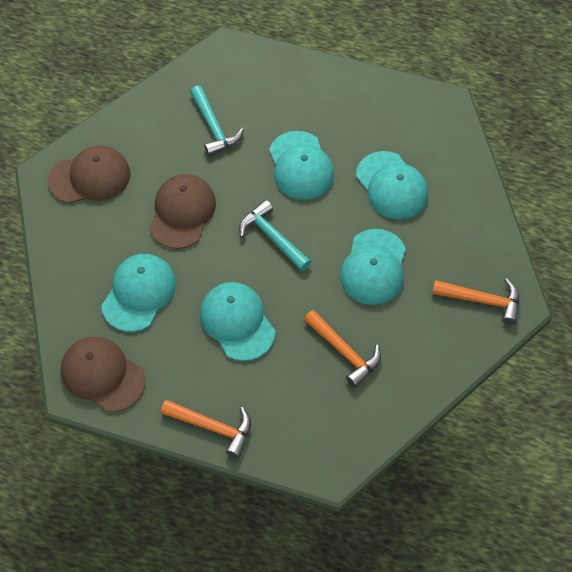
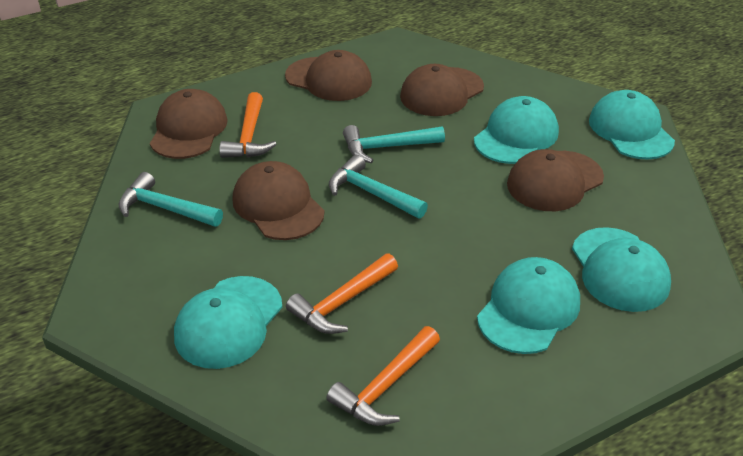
brown cap: [48,145,131,204] [61,337,145,412] [149,174,216,249] = 3 -> [150,89,228,159] [232,161,325,240] [285,50,372,101] [400,64,484,116] [507,149,604,211] = 5
turquoise hammer: [190,86,244,156] [239,200,311,271] = 2 -> [119,172,223,227] [329,155,428,219] [343,125,445,163] = 3

